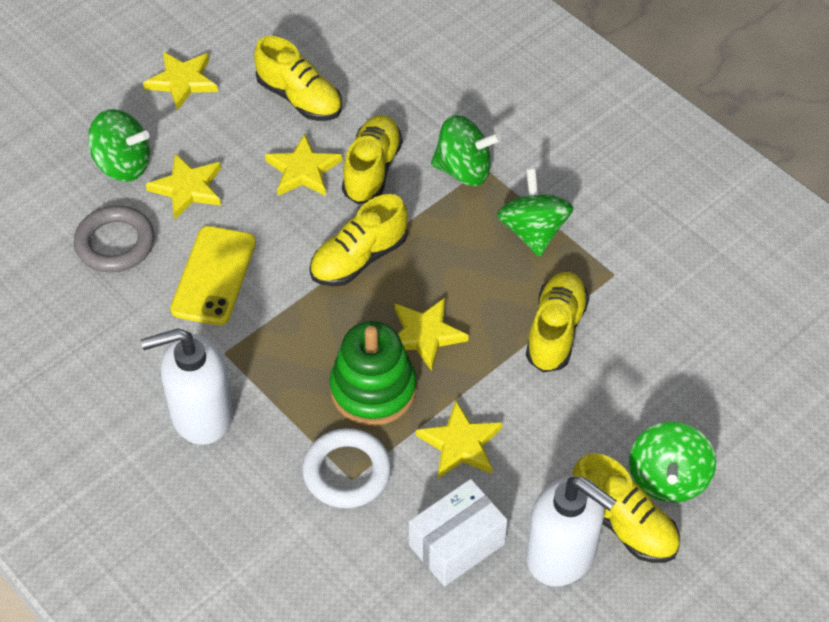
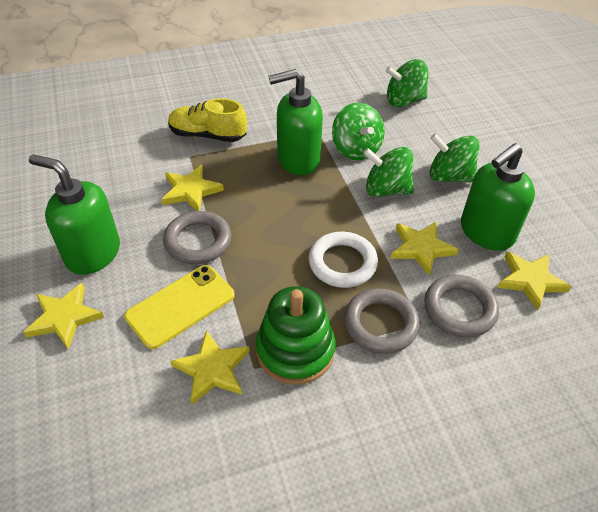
green soap dispenser: none = 0 -> [29,154,120,275] [268,69,323,175] [461,143,535,251] = 3
grey ring: [74,206,155,273] = 1 -> [163,211,231,264] [344,288,420,354] [424,275,499,338] = 3
white box: [409,479,507,587] = 1 -> none = 0
white soap dispenser: [141,328,233,445] [526,476,617,586] = 2 -> none = 0
yellow shoe: [254,36,342,121] [310,194,408,286] [342,115,402,204] [526,272,589,372] [572,453,680,563] = 5 -> [168,98,247,142] = 1

